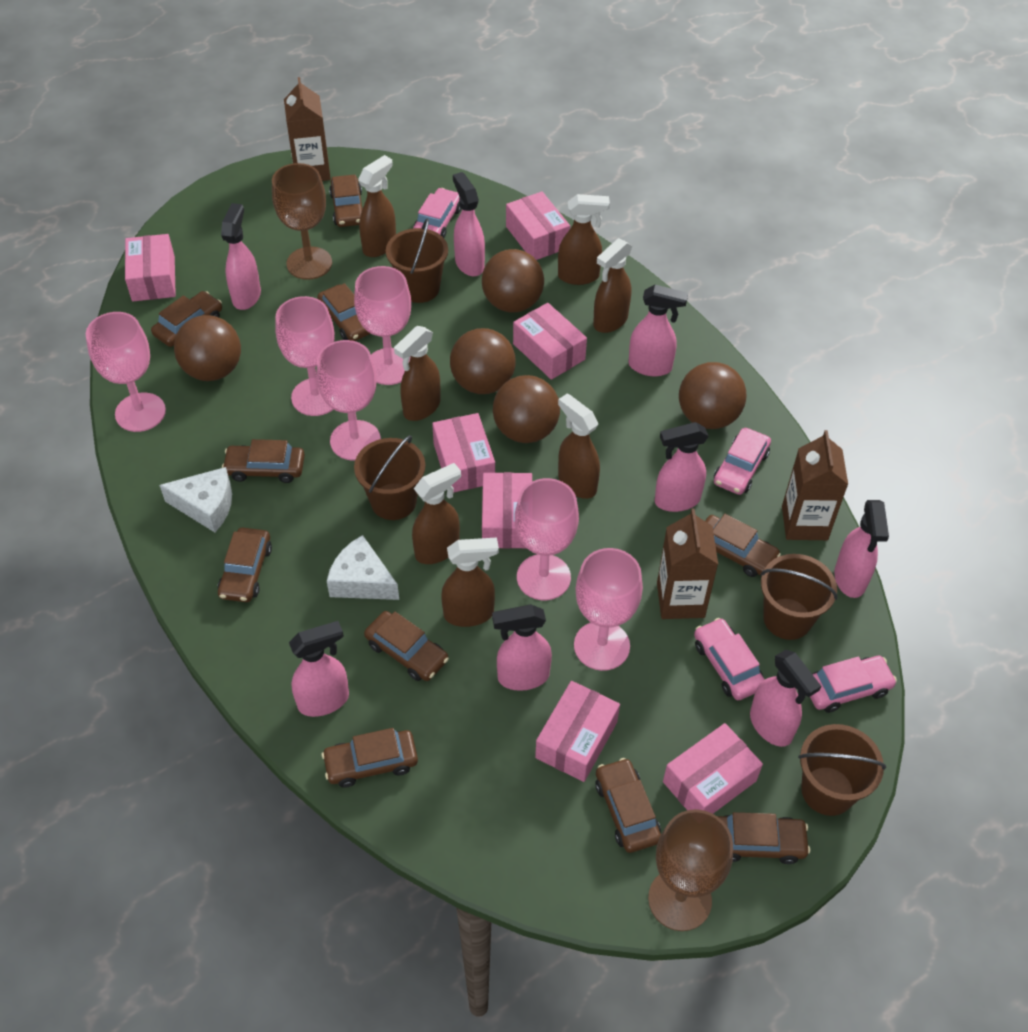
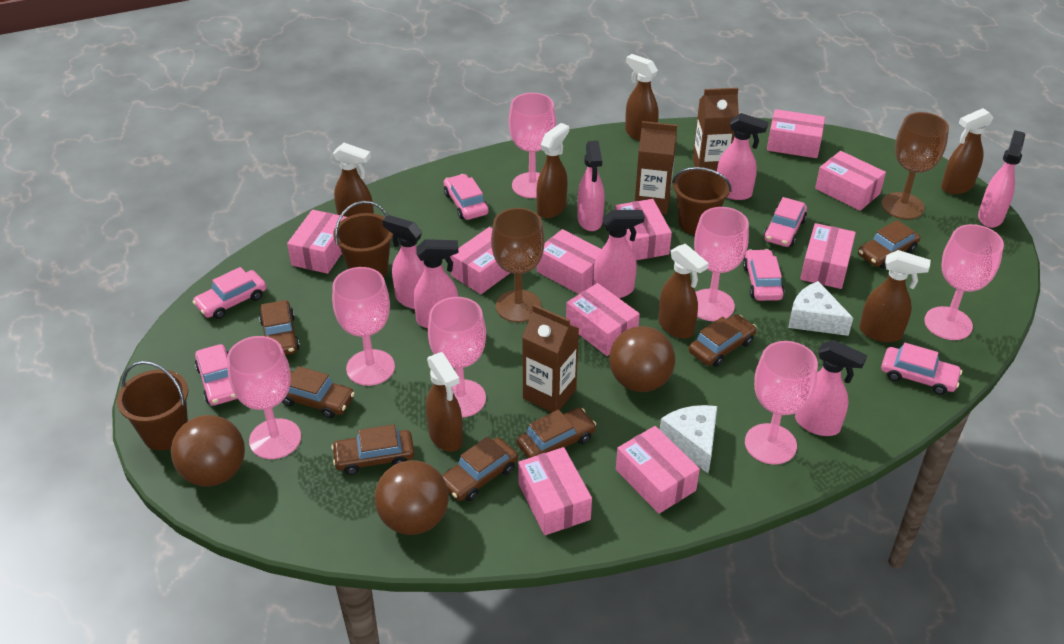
brown ball: [174,315,241,381] [450,328,516,394] [482,249,544,313] [493,375,560,443] [679,362,746,429] = 5 -> [171,415,245,486] [375,460,449,535] [609,326,675,392] = 3
brown bucket: [354,435,425,520] [386,218,448,303] [760,554,838,640] [798,724,886,816] = 4 -> [117,361,188,451] [333,201,393,278] [672,167,732,235] = 3
brown car: [151,291,222,347] [218,528,272,602] [222,439,305,483] [317,283,371,341] [322,728,418,788] [329,175,362,227] [364,611,449,681] [595,758,661,853] [705,514,781,577] [717,812,810,864] = 10 -> [259,300,300,355] [282,366,355,418] [331,424,415,475] [442,437,518,501] [517,407,596,458] [689,314,756,367] [858,220,920,268] = 7
pink box: [125,234,176,302] [432,413,495,493] [482,472,532,549] [506,191,570,260] [513,303,587,380] [535,681,620,782] [663,723,763,814] = 7 -> [287,210,347,274] [450,227,510,294] [518,447,592,535] [537,229,601,294] [566,283,640,356] [615,199,672,260] [616,426,700,514] [767,109,825,158] [800,223,856,289] [815,151,886,211] = 10
pink car: [413,188,461,238] [694,618,765,700] [714,428,771,495] [810,656,897,713] = 4 -> [193,267,267,319] [195,344,238,406] [444,174,489,220] [743,249,784,301] [763,197,807,247] [881,343,962,395] = 6
pink goblet: [86,312,166,432] [275,296,335,416] [316,340,381,461] [354,266,411,385] [515,478,579,600] [574,548,643,671] = 6 -> [227,336,301,459] [332,267,395,386] [428,297,486,417] [509,93,556,198] [694,207,749,321] [745,341,818,465] [924,224,1004,340] = 7
pink spray bottle: [221,203,261,310] [289,621,349,717] [453,172,485,276] [492,604,552,691] [629,285,688,376] [655,422,709,512] [750,650,821,747] [834,500,889,598] = 8 -> [382,215,425,309] [413,239,459,328] [577,141,605,231] [593,210,645,298] [717,113,769,200] [795,340,867,436] [978,130,1025,228] = 7

